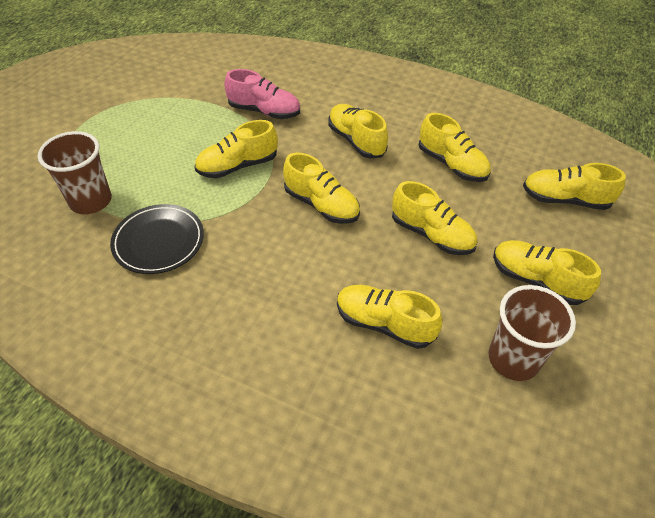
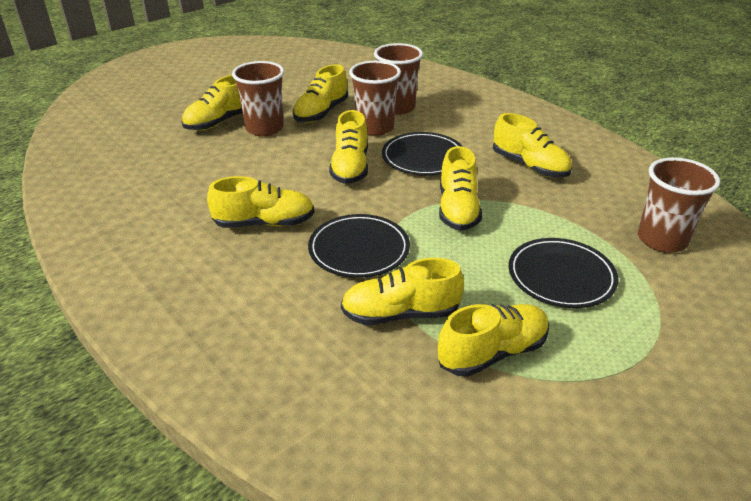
black plate: [110,204,204,274] = 1 -> [308,214,410,278] [382,132,463,175] [509,238,619,308] = 3
brown cup: [38,131,112,214] [489,285,576,381] = 2 -> [232,61,284,136] [349,61,401,136] [374,43,423,115] [638,157,720,253] = 4
pink shoe: [224,69,300,119] = 1 -> none = 0

